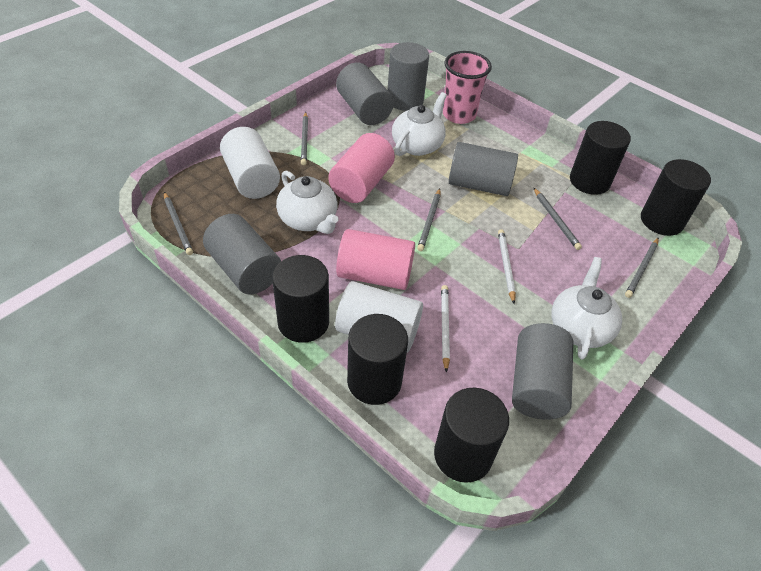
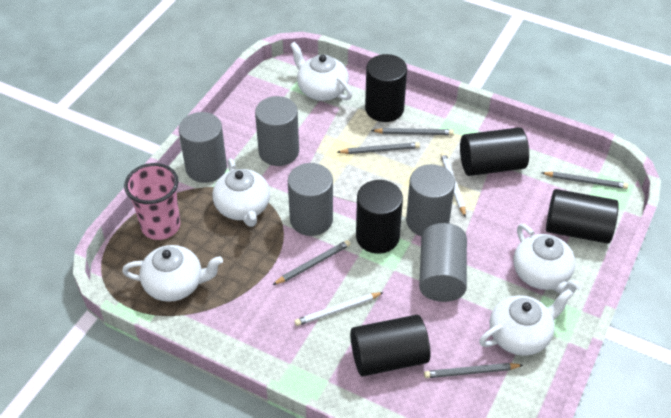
pink cylinder: [328,133,395,203] [336,229,415,290] = 2 -> none = 0
white cylinder: [220,127,280,199] [335,281,423,353] = 2 -> none = 0
white teapot: [276,170,339,234] [392,92,447,156] [552,257,622,360] = 3 -> [122,245,223,302] [212,158,270,227] [290,42,352,101] [479,289,573,356] [514,224,582,294] = 5

